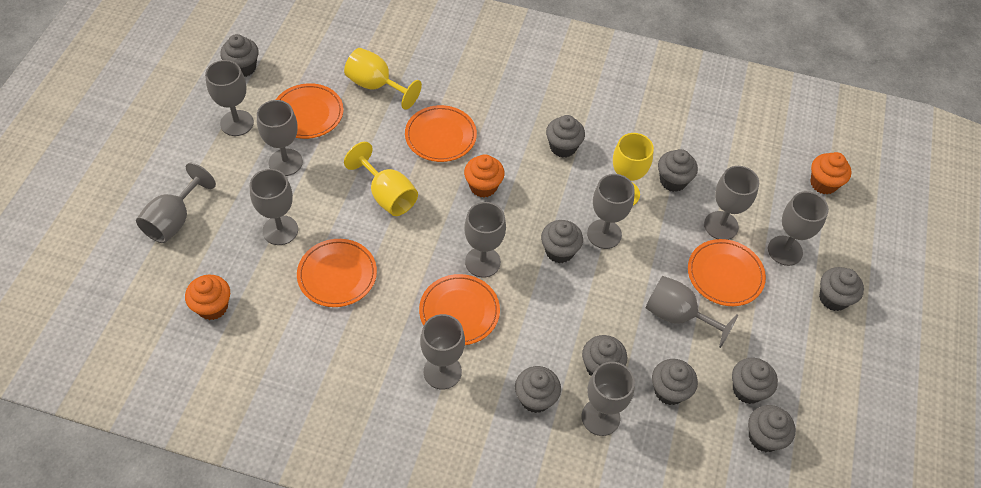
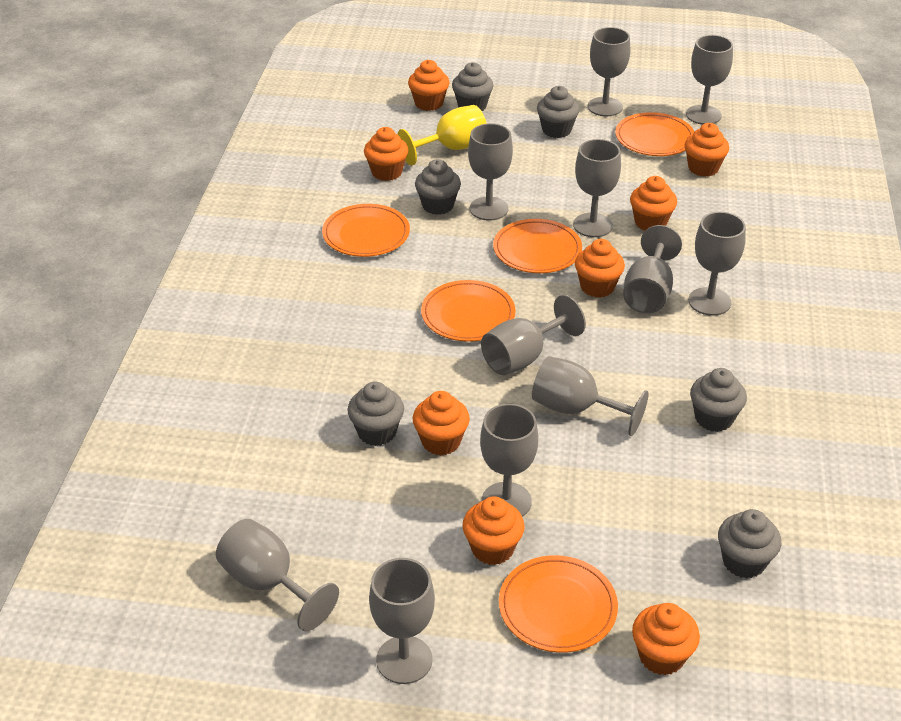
grey cupcake: [220,34,259,77] [515,366,561,413] [541,220,583,263] [546,115,585,158] [582,335,627,376] [652,359,698,405] [658,149,698,192] [732,358,778,404] [748,405,796,452] [819,267,864,311] = 10 -> [347,382,404,446] [415,159,461,215] [452,62,493,111] [537,86,580,138] [690,368,747,432] [718,509,781,579] = 6
orange cupcake: [185,275,230,320] [464,154,505,197] [810,152,852,195] = 3 -> [364,127,408,181] [408,60,449,111] [412,391,470,455] [462,496,525,565] [575,239,625,298] [630,176,677,231] [632,603,700,675] [684,123,729,177] = 8
yellow goblet: [344,48,422,110] [344,142,418,216] [613,133,654,206] = 3 -> [397,105,487,165] = 1

